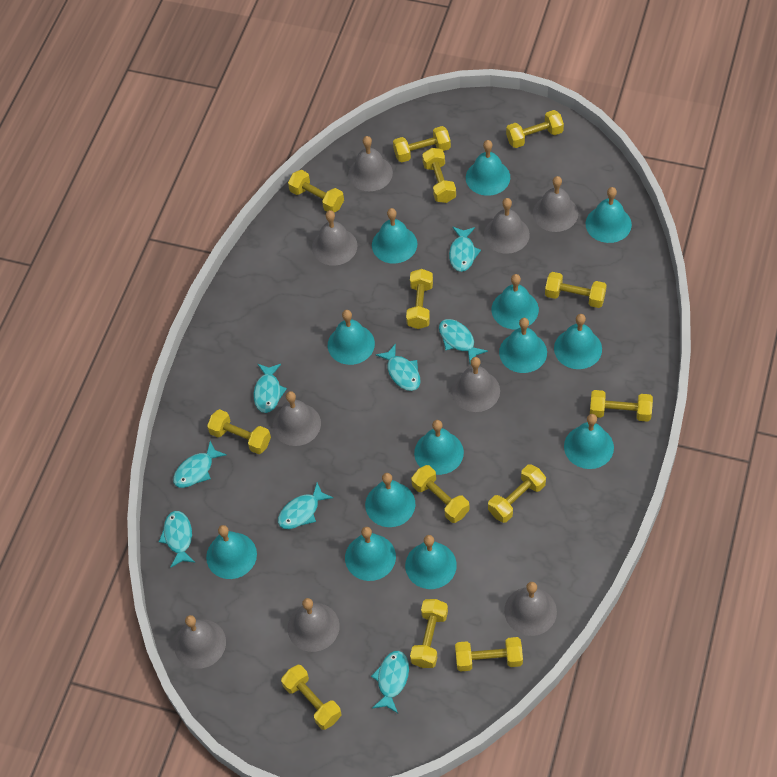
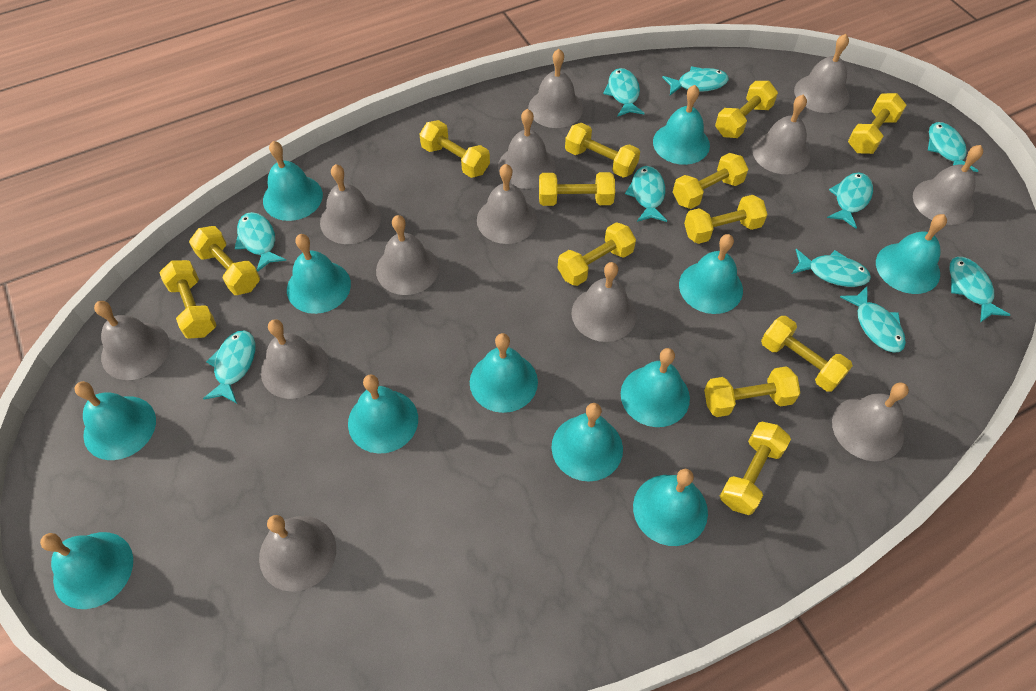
grey bell: [174,615,226,669] [273,391,321,446] [288,598,340,652] [312,210,358,266] [348,136,393,191] [452,357,500,412] [484,198,530,254] [504,582,557,636] [533,176,578,232] = 9 -> [94,301,170,380] [259,515,336,592] [261,319,329,399] [320,164,381,244] [376,215,439,295] [477,164,537,244] [498,109,556,189] [528,49,583,128] [571,262,637,342] [752,95,810,174] [794,34,849,113] [832,382,909,461] [913,145,983,225] = 13
turquoise bell: [206,525,257,579] [328,310,375,365] [345,527,396,581] [365,473,415,527] [372,208,417,264] [405,535,457,589] [414,420,464,475] [466,140,510,196] [492,274,539,329] [499,318,547,373] [554,314,602,369] [564,414,614,469] [586,187,632,243] = 13 -> [40,532,133,609] [75,381,156,460] [263,141,323,221] [287,234,351,314] [348,375,418,454] [470,333,538,413] [551,403,623,482] [621,348,690,427] [633,469,708,546] [653,85,710,165] [679,234,743,314] [876,214,947,294] = 12
turquoise fish: [159,511,195,568] [173,441,227,488] [254,364,287,413] [278,483,333,529] [371,651,409,713] [376,344,420,391] [439,319,488,364] [449,227,481,272] = 8 -> [203,330,255,403] [235,212,286,272] [603,68,645,117] [625,166,667,222] [662,66,729,95] [792,249,871,287] [827,172,873,229] [840,287,906,353] [928,122,978,172] [950,257,1010,323] = 10

